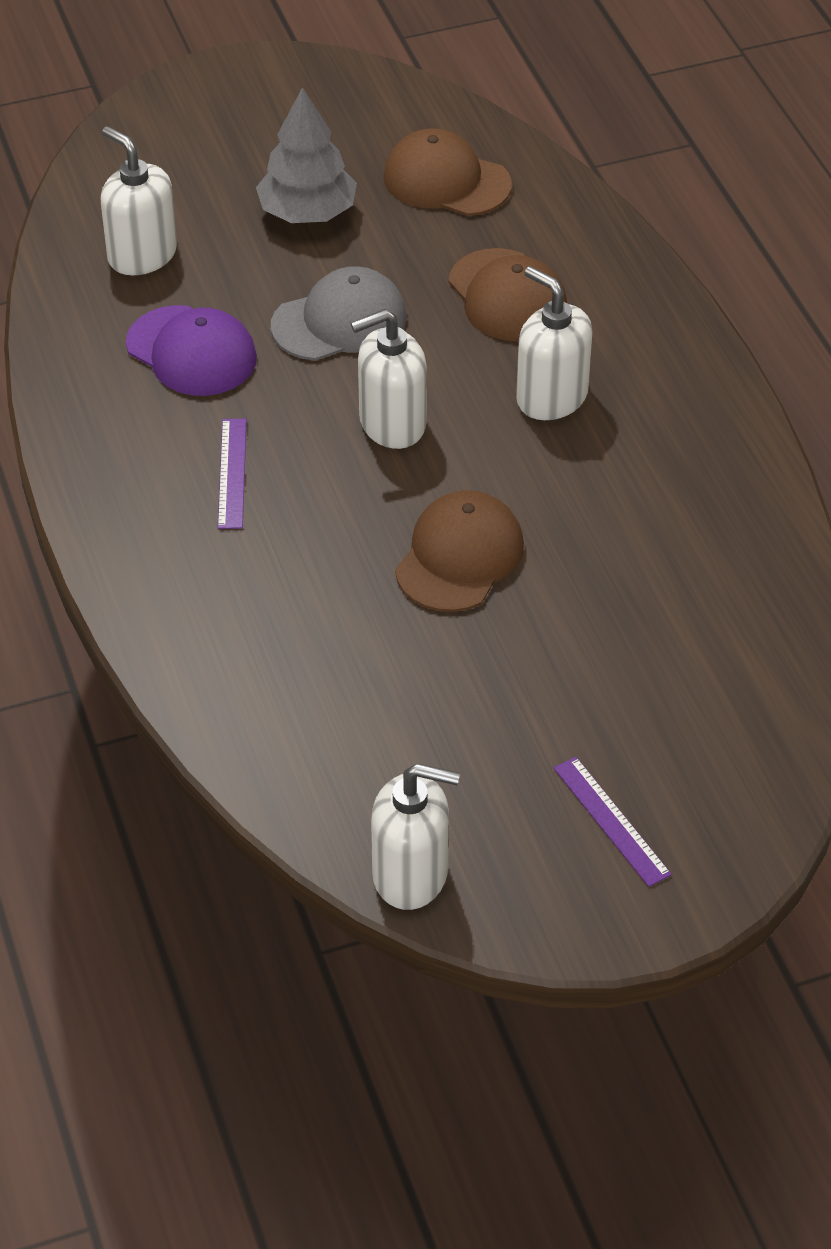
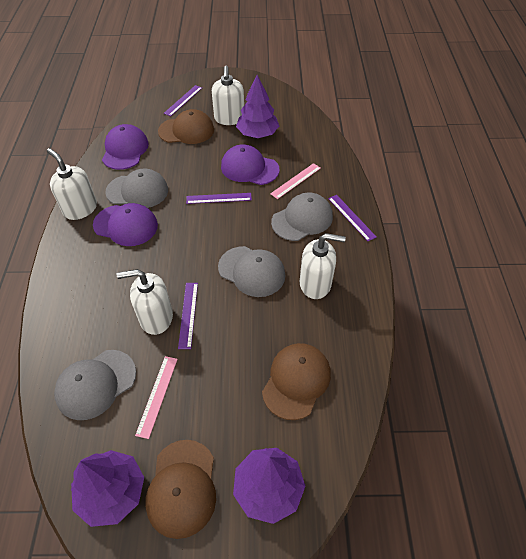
grey cap: [271,266,407,361] = 1 -> [54,350,136,420] [105,168,168,208] [218,246,285,297] [271,193,333,241] = 4
grey tree: [256,87,357,223] = 1 -> none = 0
pink ruler: none = 0 -> [135,356,178,439] [270,163,321,199] = 2
purple cap: [126,305,257,396] = 1 -> [93,203,158,246] [102,124,149,170] [221,144,279,185] = 3
purple ruler: [218,419,247,529] [554,757,672,887] = 2 -> [164,85,202,116] [178,283,198,349] [186,193,252,204] [328,195,377,241] = 4
purple tree: none = 0 -> [71,450,144,527] [233,448,306,524] [236,75,279,138] = 3

